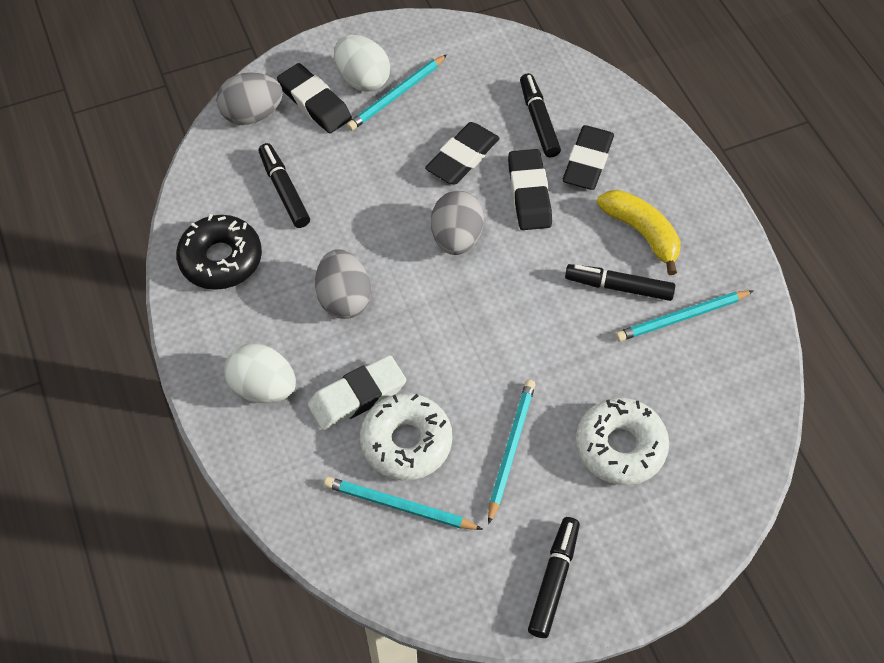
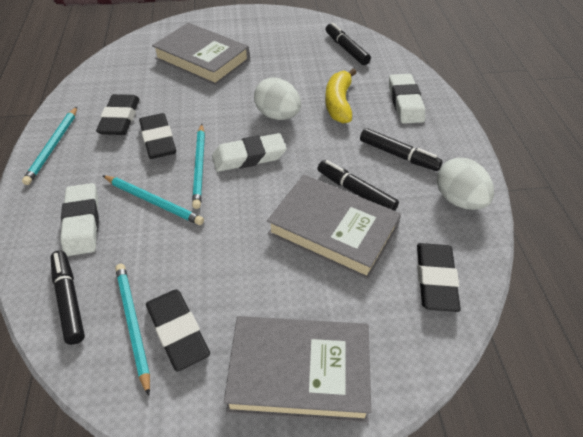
black donut: [176,214,262,290] = 1 -> none = 0
grey book: none = 0 -> [152,23,250,85] [224,316,371,423] [267,174,401,280] = 3
grey egg: [216,73,283,125] [315,249,371,319] [431,191,484,255] = 3 -> none = 0
white donut: [360,393,452,481] [576,398,669,485] = 2 -> none = 0
white eraser: [308,355,406,431] = 1 -> [60,183,99,256] [212,133,287,172] [389,74,425,124] = 3

